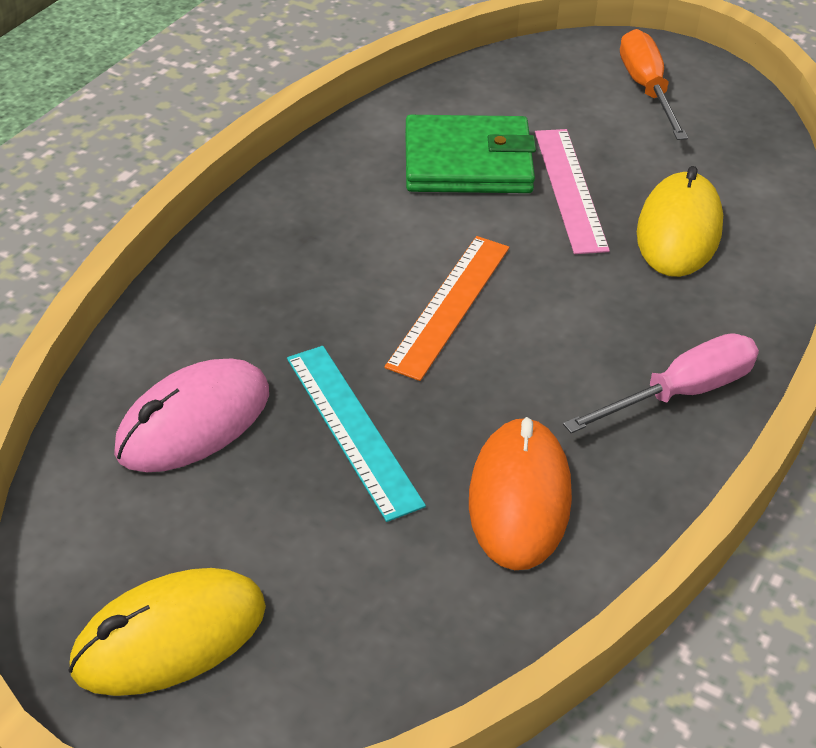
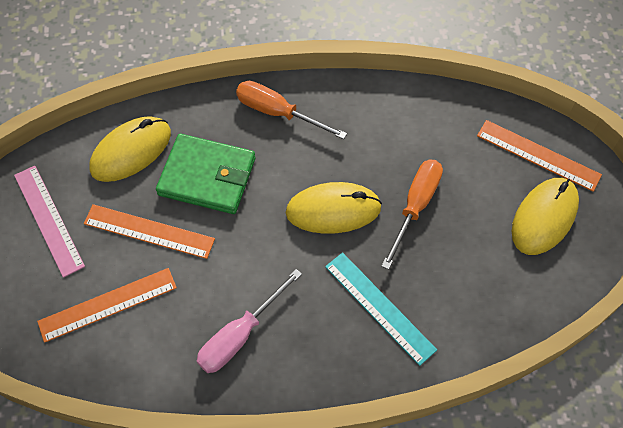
orange mouse: [469,417,572,570] = 1 -> none = 0
orange ruler: [384,236,509,381] = 1 -> [37,268,177,343] [84,204,215,259] [477,120,602,192] = 3
orange screwdriver: [620,29,688,140] = 1 -> [236,81,347,139] [381,159,443,270] = 2
pink mouse: [114,358,269,472] = 1 -> none = 0
yellow mouse: [68,568,266,696] [637,166,723,277] = 2 -> [89,116,171,182] [286,182,382,234] [512,178,579,255] = 3

